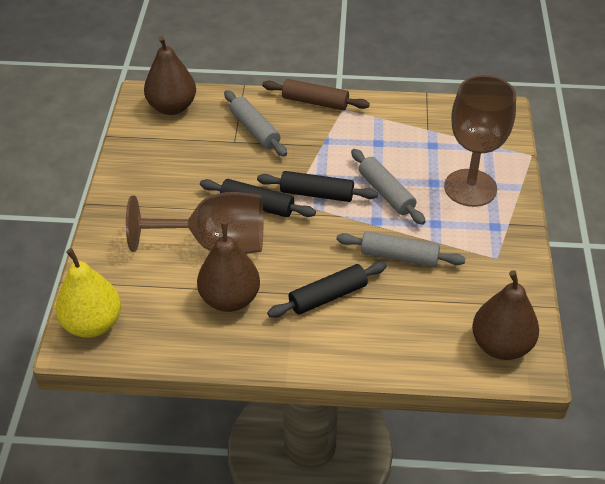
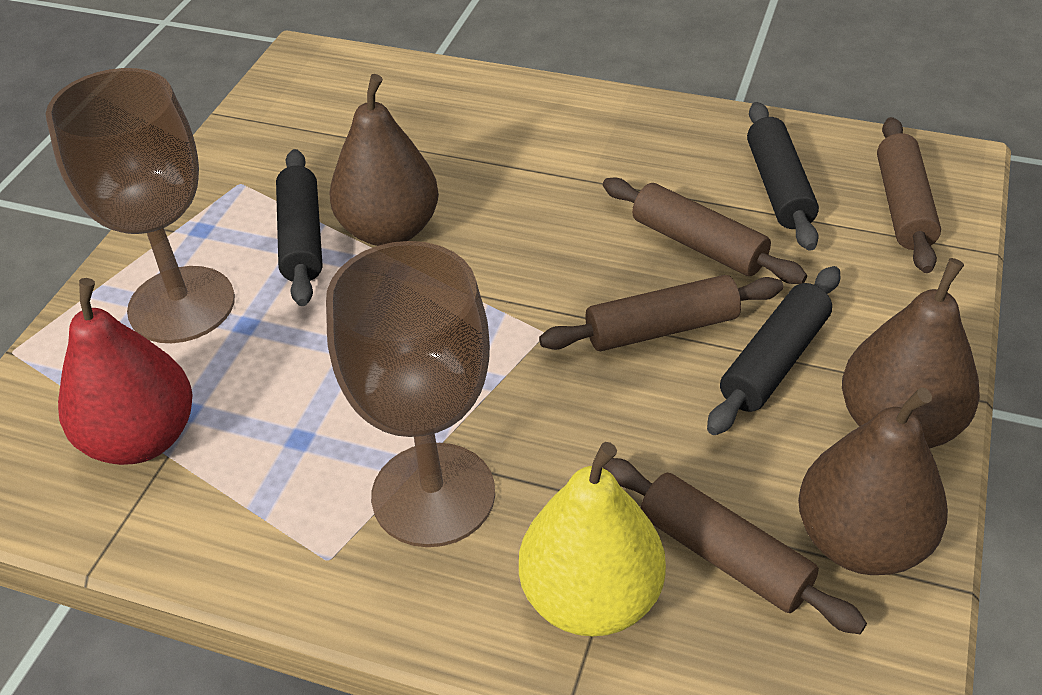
brown rolling pin: [262,79,370,110] = 1 -> [539,275,783,351] [603,177,807,284] [603,458,867,634] [877,117,941,273] = 4
grey rolling pin: [224,90,287,157] [336,231,466,267] [351,149,426,225] = 3 -> none = 0
red pear: none = 0 -> [58,278,193,465] = 1

